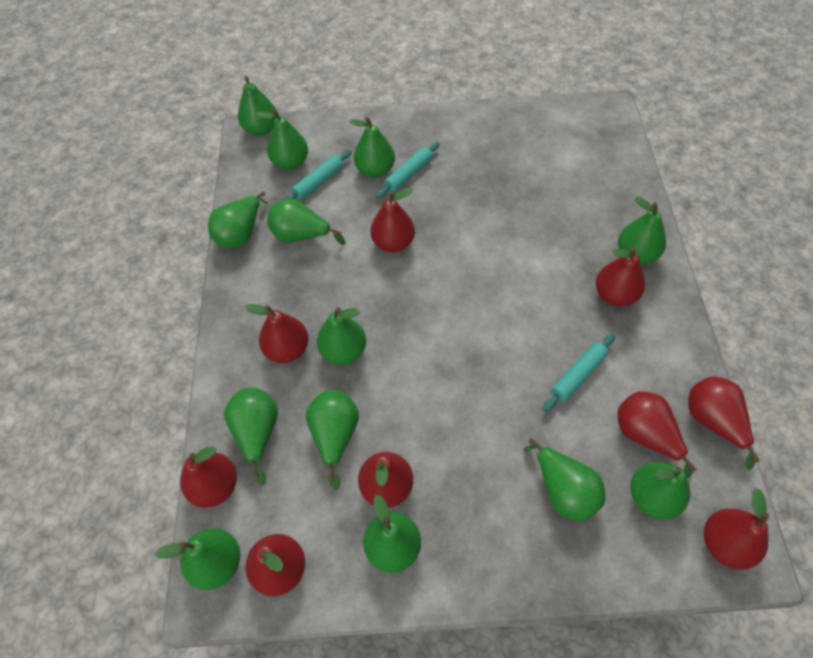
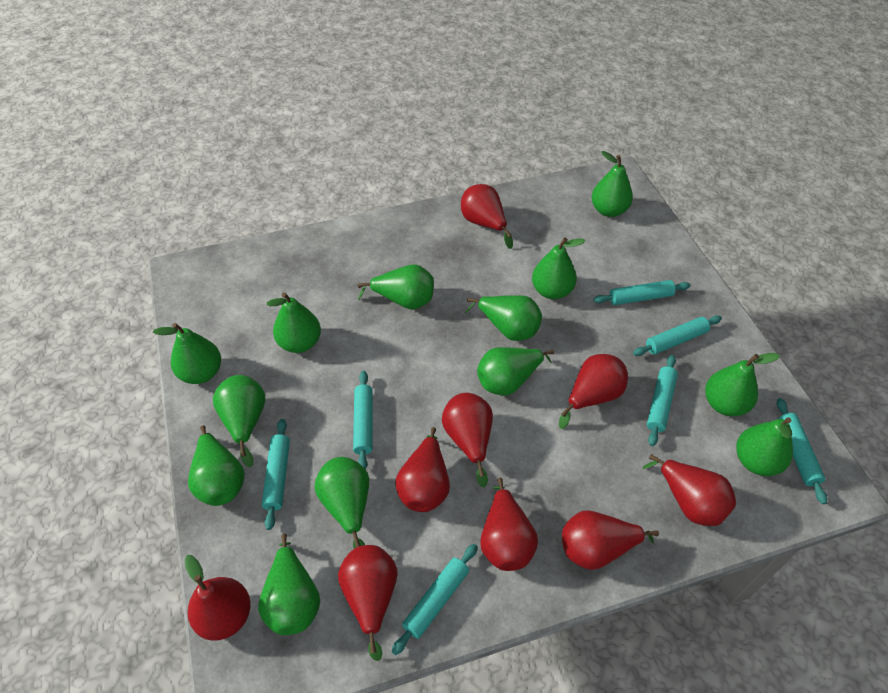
turquoise rolling pin: [285,150,352,200] [376,142,440,198] [543,334,615,412] = 3 -> [262,419,290,530] [353,371,373,470] [392,544,478,655] [593,280,691,305] [633,315,722,356] [647,355,678,446] [777,398,827,504] = 7

